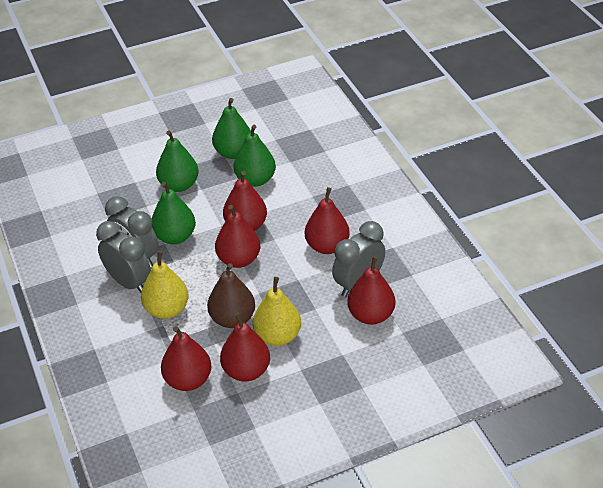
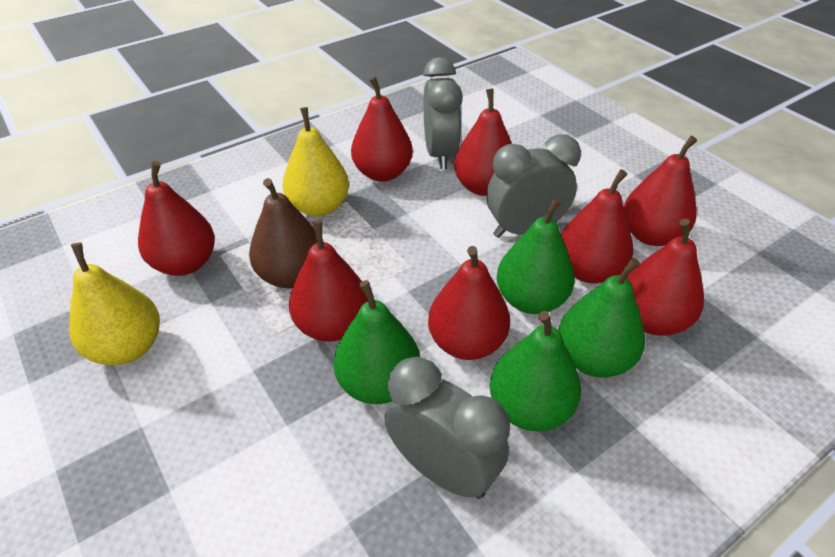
red pear: [161,326,212,391] [215,205,260,268] [220,312,270,381] [223,171,267,231] [305,187,350,254] [347,256,395,325] = 6 -> [138,161,215,276] [289,221,368,342] [351,77,413,182] [428,246,510,360] [454,88,512,196] [561,169,634,283] [624,136,697,246] [627,219,704,335] = 8

